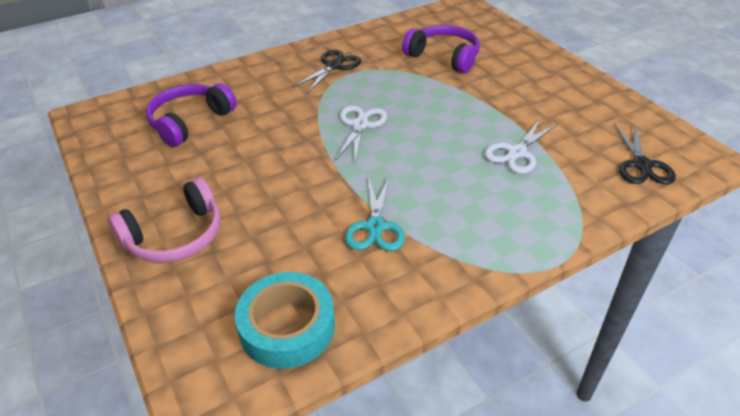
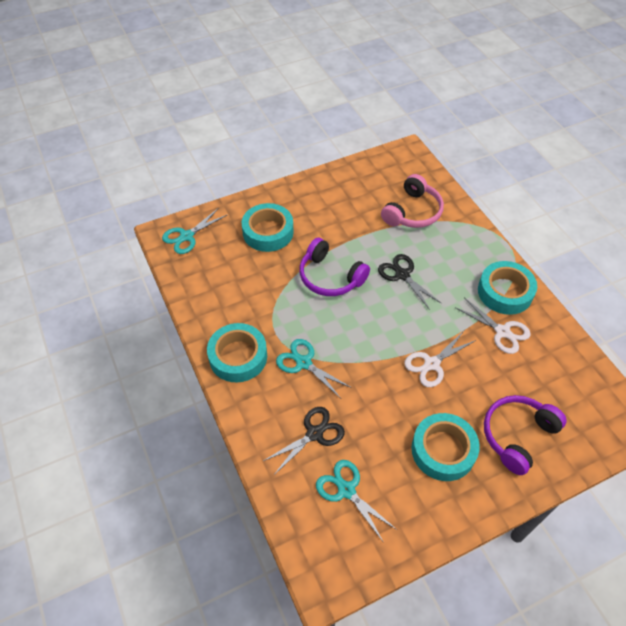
turquoise scissors: [345,177,405,251] = 1 -> [162,208,227,254] [276,339,352,398] [316,460,397,543] = 3
turquoise tape: [235,272,335,369] = 1 -> [207,323,267,382] [242,203,294,252] [411,413,480,481] [478,261,537,315] = 4

